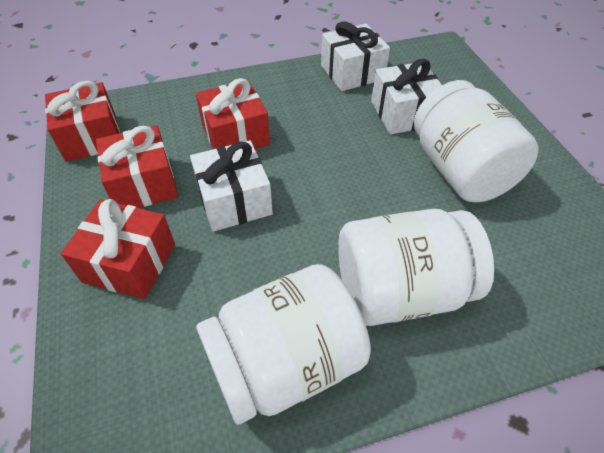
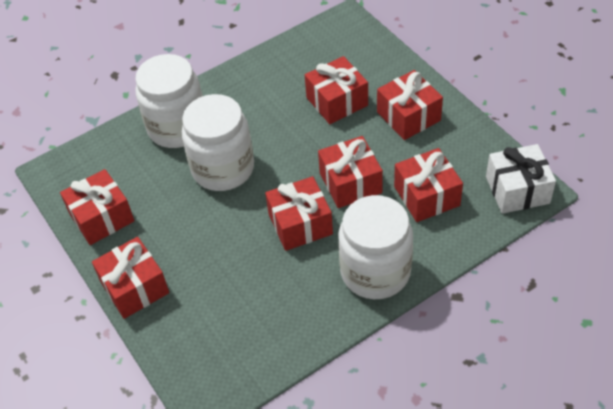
red gift: [45,81,120,162] [61,199,175,299] [96,125,178,208] [196,78,270,149] = 4 -> [60,169,134,245] [92,237,169,319] [265,176,333,251] [305,56,368,124] [318,136,383,208] [377,70,443,140] [394,148,463,222] = 7
white gift: [190,140,273,232] [321,21,390,91] [371,59,442,134] = 3 -> [486,144,556,214] = 1

